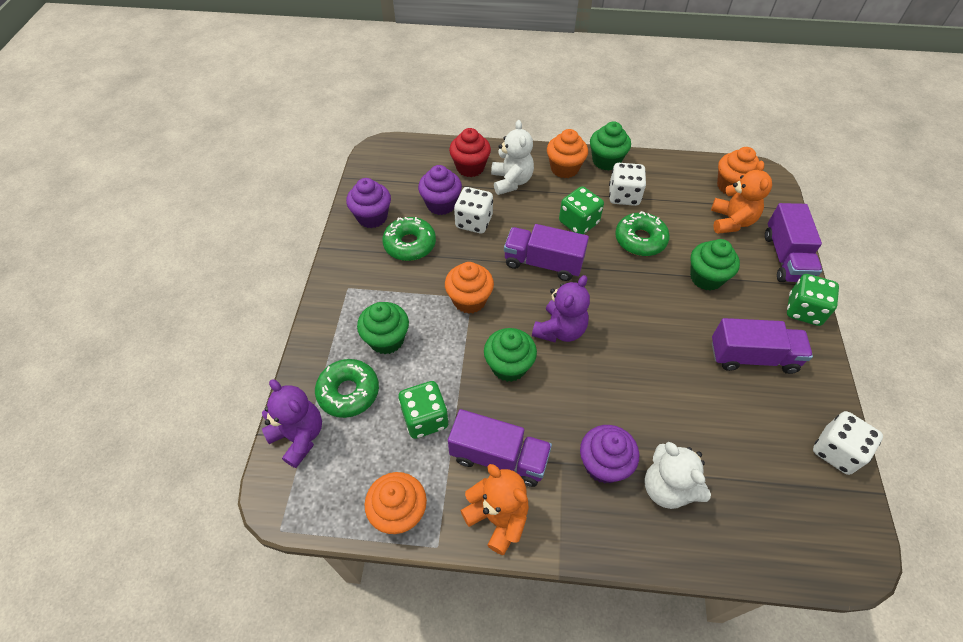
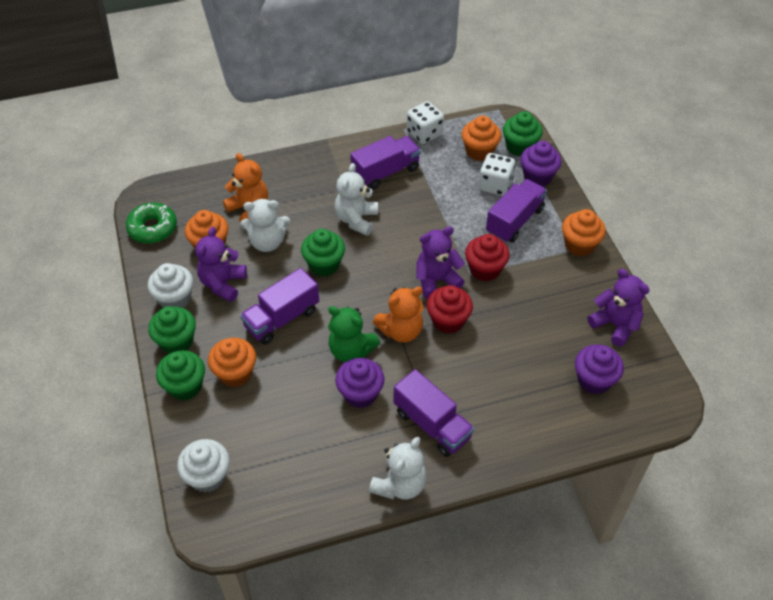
green dice: [398,381,448,439] [559,186,604,234] [787,274,839,326] = 3 -> none = 0
green donut: [315,359,379,418] [382,217,436,261] [615,211,670,256] = 3 -> [126,202,177,244] = 1
green teddy bear: none = 0 -> [328,306,380,362] = 1
purple teddy bear: [262,379,322,468] [532,275,590,342] = 2 -> [195,227,247,302] [416,226,465,299] [588,269,650,347] = 3
red cupcake: [449,128,491,177] = 1 -> [427,285,473,334] [465,234,509,282] = 2
white cupcake: none = 0 -> [148,263,194,308] [177,439,230,493] = 2
white dice: [454,187,493,234] [609,163,646,206] [813,411,883,475] = 3 -> [407,101,444,144] [479,153,515,196] = 2
white teddy bear: [491,120,534,195] [645,442,711,509] = 2 -> [240,199,290,252] [335,163,378,236] [369,437,427,500] = 3

